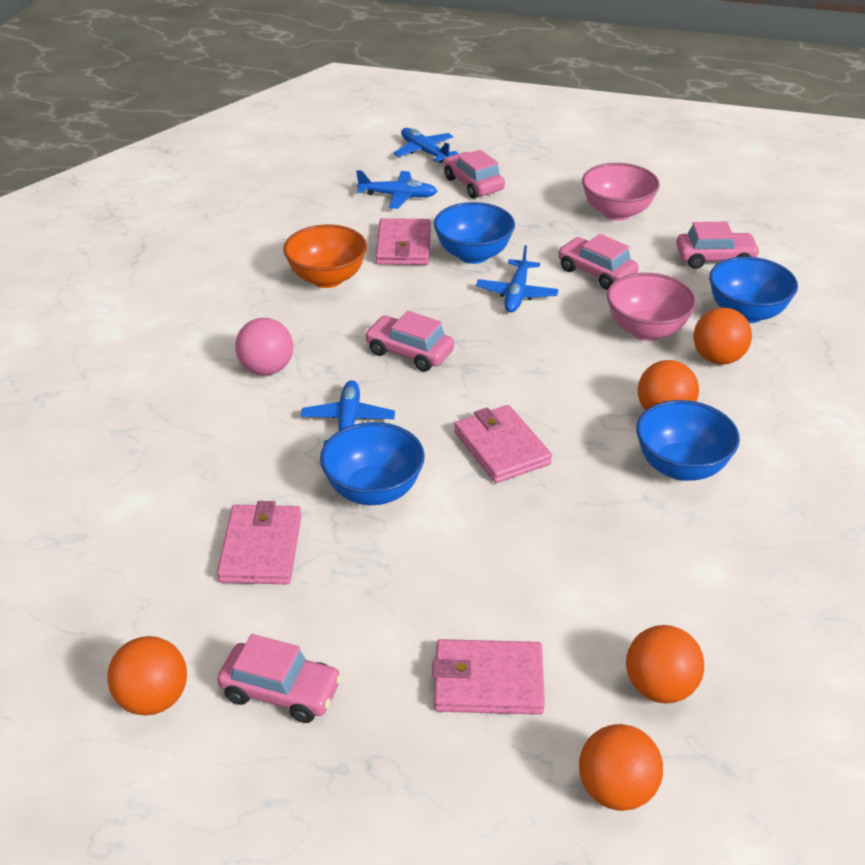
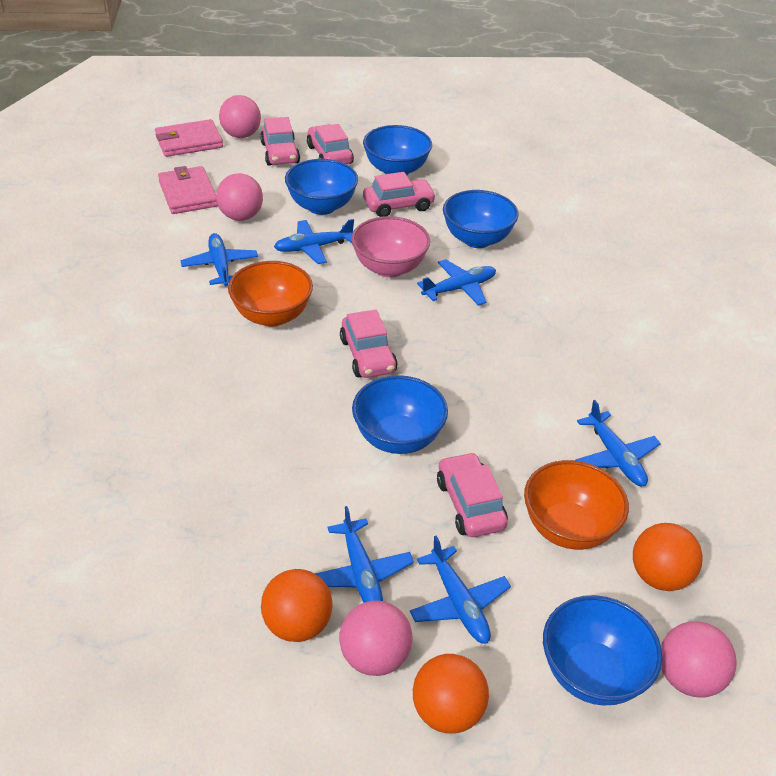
blue bowl: [320,422,425,505] [434,202,515,264] [636,400,740,481] [709,257,798,323] = 4 -> [285,159,358,215] [352,375,448,454] [363,125,432,175] [443,190,518,248] [543,595,662,705] = 5
blue plane: [301,380,395,446] [356,170,437,209] [394,128,458,163] [476,245,559,313] = 4 -> [180,233,258,286] [274,219,354,264] [315,506,414,603] [410,536,511,644] [417,259,496,306] [575,400,661,486] = 6
orange ball: [107,636,187,716] [579,724,663,811] [626,625,704,704] [638,360,699,410] [693,307,752,365] = 5 -> [261,569,333,642] [413,654,489,734] [633,523,703,591] = 3
orange bowl: [283,225,367,288] = 1 -> [228,261,313,327] [524,460,629,550] = 2
pink ball: [235,318,293,375] = 1 -> [216,173,263,221] [219,95,261,138] [339,600,412,676] [661,621,737,697] = 4
pink bowl: [582,163,660,221] [607,273,696,341] = 2 -> [351,216,430,278] = 1
pink wallet: [217,501,301,584] [376,218,431,265] [432,639,545,715] [454,405,552,483] = 4 -> [155,119,223,157] [158,166,218,214] = 2

